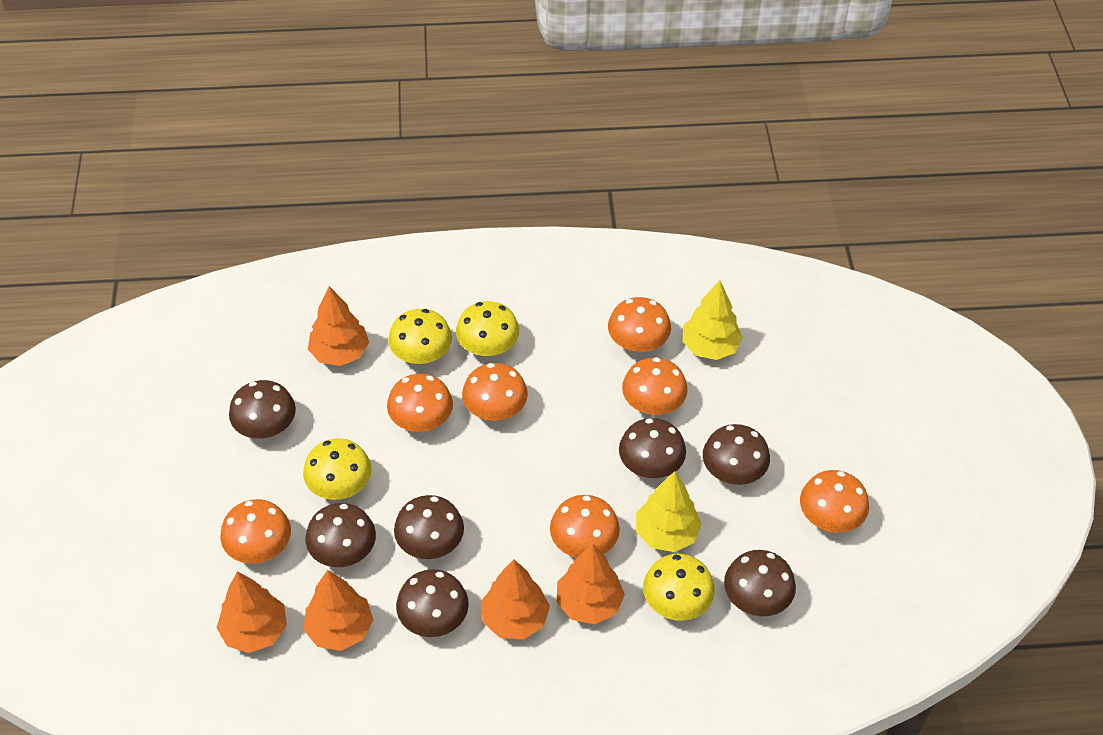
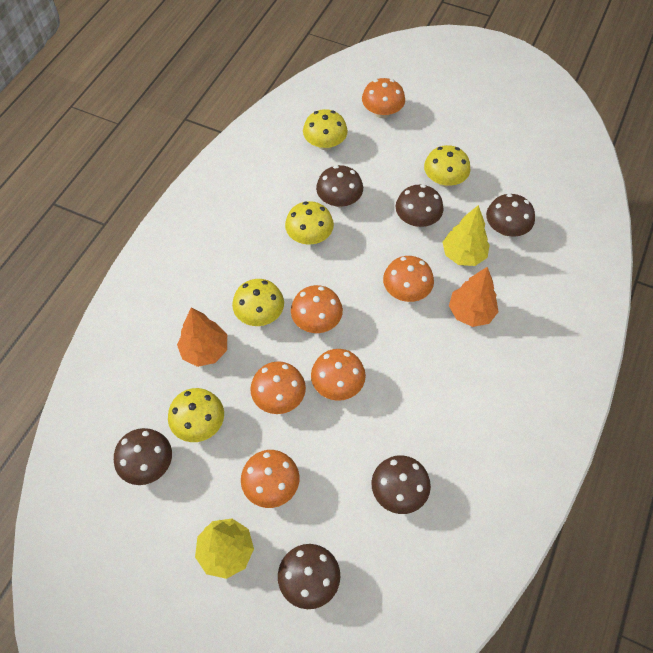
brown mushroom: [229,380,296,439] [305,503,376,567] [394,495,464,559] [396,569,469,637] [619,418,686,478] [703,424,770,485] [724,550,796,616] = 7 -> [114,428,172,485] [278,544,340,609] [316,165,363,207] [371,455,431,514] [396,184,444,227] [486,194,535,237] = 6
orange mushroom: [220,499,291,564] [387,374,453,432] [462,363,528,421] [550,495,620,558] [608,297,671,353] [622,357,688,415] [800,470,869,533] = 7 -> [241,450,300,508] [250,361,306,414] [291,285,343,333] [311,349,366,401] [362,78,405,118] [383,256,434,302] = 6
orange tree: [216,572,287,653] [303,570,373,651] [308,286,369,366] [481,559,550,640] [557,543,625,624] = 5 -> [177,308,227,367] [449,267,498,327] = 2
yellow mushroom: [303,438,371,500] [388,309,452,364] [456,301,519,357] [643,554,715,620] = 4 -> [168,388,224,442] [232,279,284,326] [285,201,334,245] [303,109,348,150] [424,145,470,187] = 5

